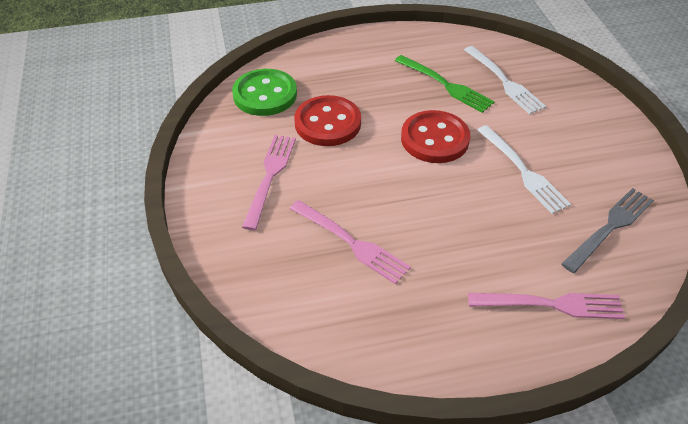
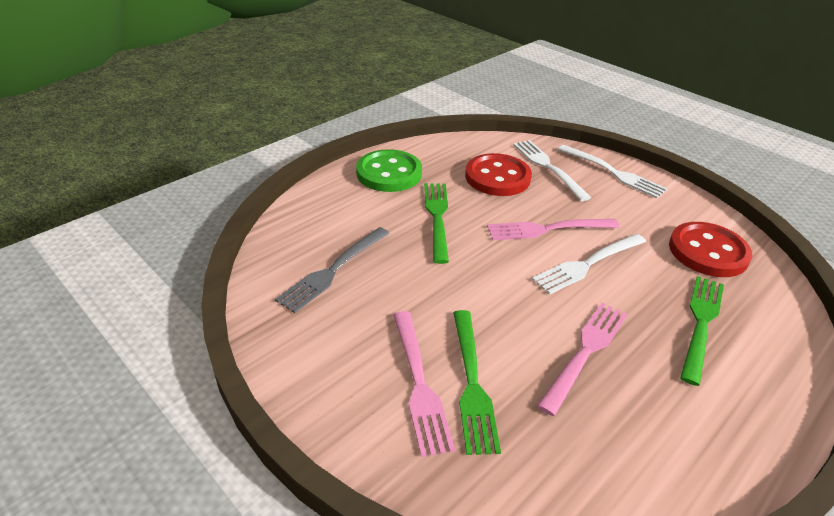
green fork: [395,55,495,113] = 1 -> [424,183,449,264] [453,310,501,455] [680,276,724,386] = 3
white fork: [464,46,546,114] [477,125,571,214] = 2 -> [513,140,591,201] [532,234,646,295] [558,145,667,198] = 3

